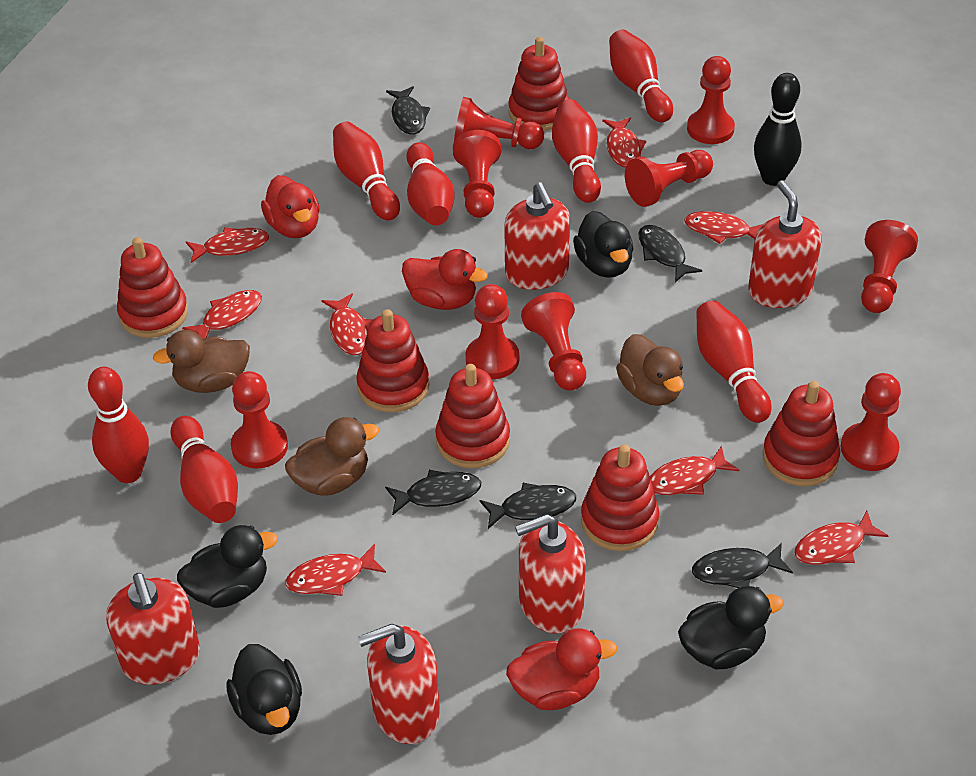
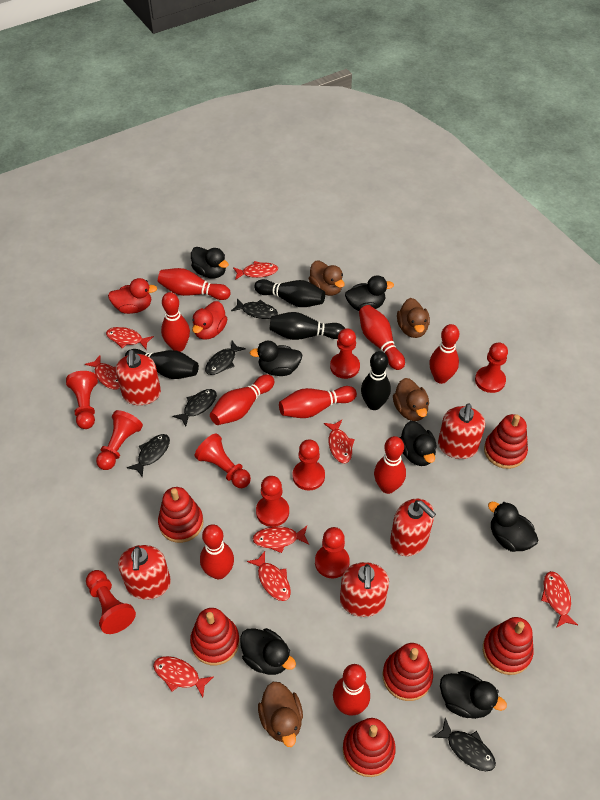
black bowling pin: [754,73,801,186] = 1 -> [125,349,199,379] [254,279,325,307] [270,312,345,340] [361,351,391,410] = 4
black duck: [177,525,278,608] [226,644,302,735] [573,211,634,278] [678,586,784,669] = 4 -> [191,247,229,279] [240,628,296,675] [250,341,302,376] [345,275,394,311] [400,421,437,466] [440,671,507,719] [488,502,538,552] = 7
brown duck: [153,330,250,393] [285,417,379,496] [616,334,684,406] = 3 -> [258,682,303,747] [309,261,345,296] [393,378,429,421] [397,298,430,338] = 4
red bowling pin: [88,367,149,483] [170,416,238,523] [333,121,400,220] [406,142,454,225] [552,99,601,203] [609,30,673,122] [696,300,772,423] = 7 -> [158,268,230,300] [161,292,190,352] [200,524,234,579] [210,374,274,425] [279,386,357,418] [333,664,370,716] [359,305,405,370] [374,436,406,494] [429,324,459,384] = 9
red duck: [261,175,320,238] [402,249,488,310] [506,628,617,710] = 3 -> [108,278,157,314] [192,301,228,340] = 2

